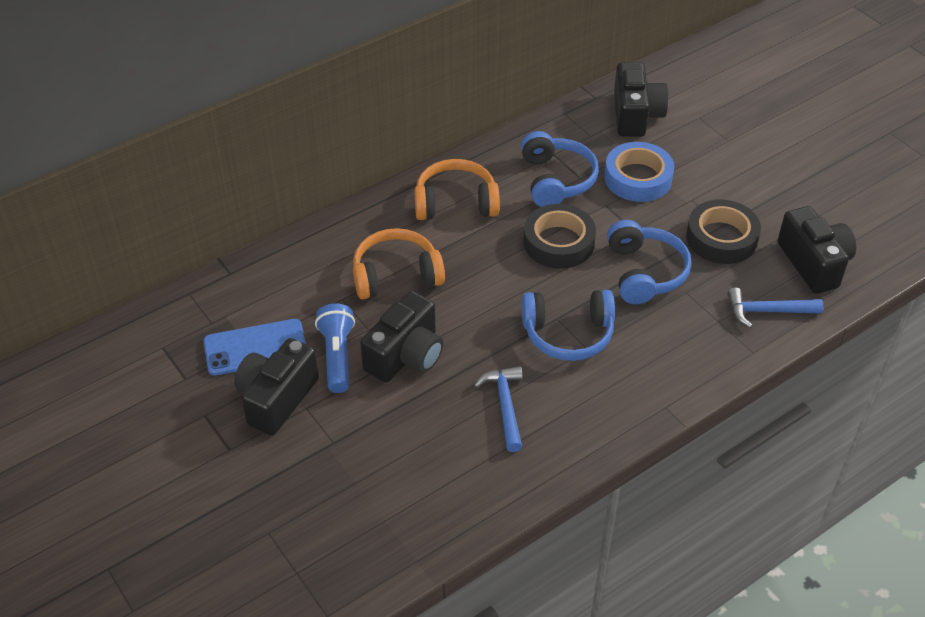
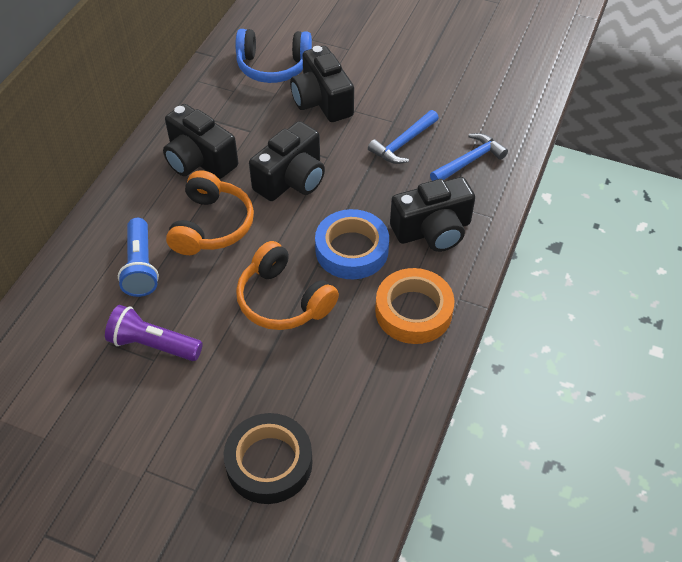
black tape: [523,204,596,269] [686,200,761,264] = 2 -> [224,413,313,504] = 1
blue headphones: [521,131,599,207] [522,290,615,361] [607,220,692,304] = 3 -> [235,29,312,83] = 1
blue phone: [203,319,306,375] = 1 -> none = 0
orange tape: none = 0 -> [375,268,454,344] = 1
purple flashlight: none = 0 -> [105,305,203,361] = 1

